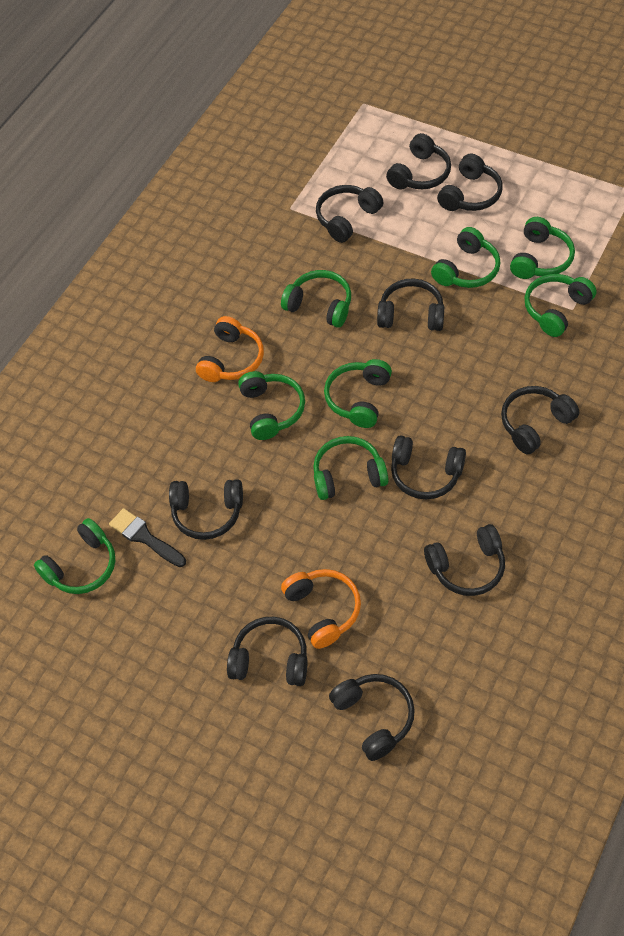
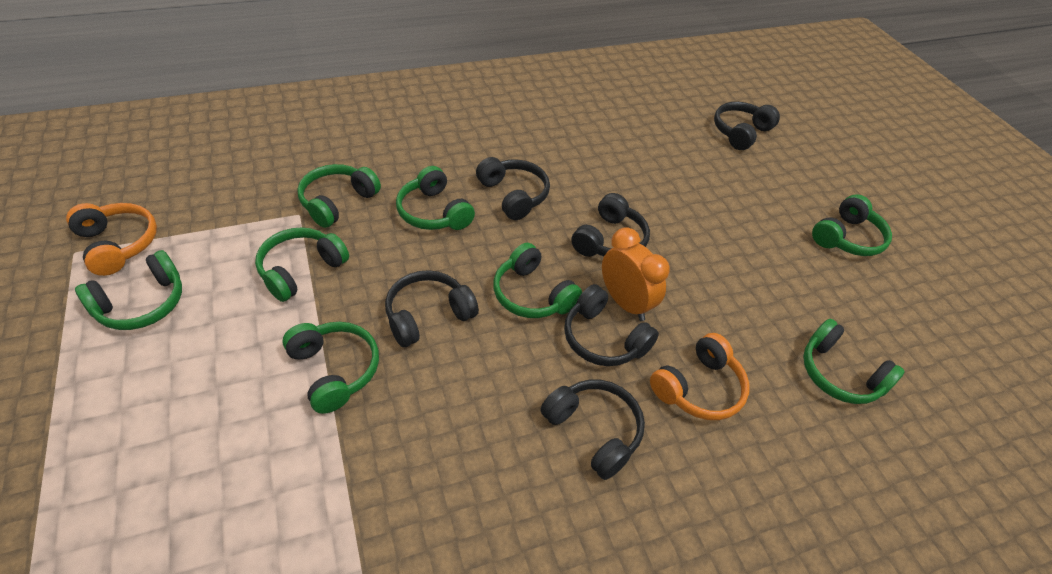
black brush: [109,508,186,567] = 1 -> none = 0
black headphones: [169,479,243,540] [227,617,307,686] [316,185,384,243] [329,674,415,761] [377,279,444,331] [386,133,451,190] [391,435,466,499] [424,524,505,596] [437,154,503,211] [501,386,579,454] = 10 -> [385,270,479,347] [476,157,550,220] [540,380,645,480] [564,284,659,366] [571,193,650,257] [714,102,780,150] = 6
orange clock: none = 0 -> [602,227,670,321] = 1

